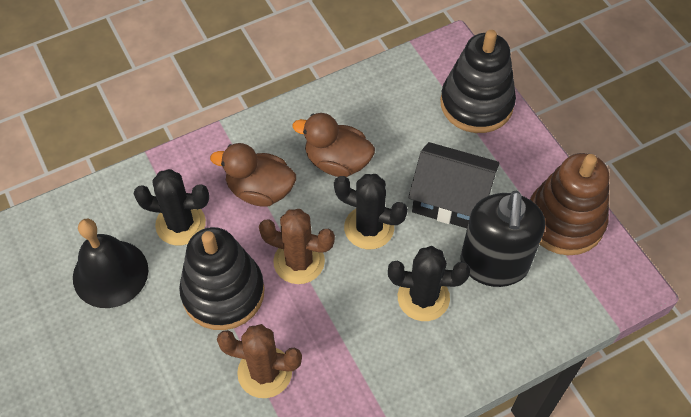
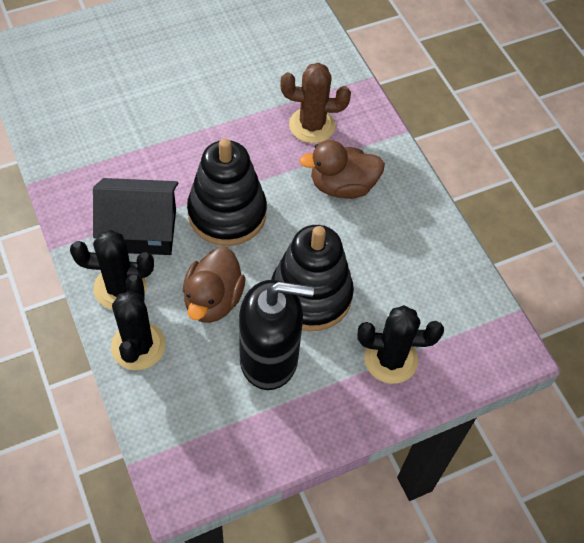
black bell: [73,219,148,308] = 1 -> none = 0
brown cactus: [217,324,302,398] [259,209,335,284] = 2 -> [280,63,351,143] = 1
brown stacking toy: [530,153,609,255] = 1 -> none = 0

